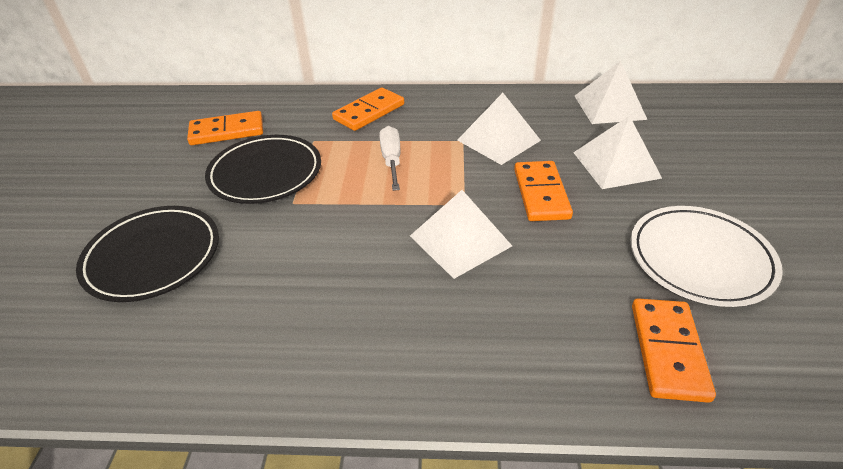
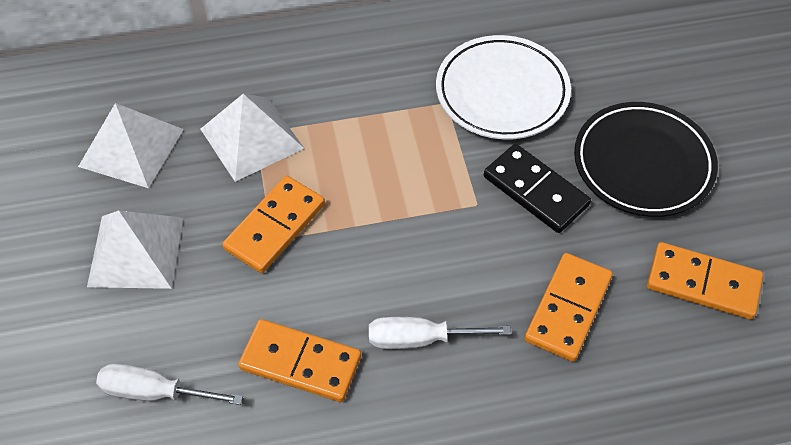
black domino: none = 0 -> [484,144,591,233] = 1
black plate: [76,206,219,302] [205,135,321,204] = 2 -> [574,102,718,217] = 1
white pyramid: [410,190,512,279] [457,93,541,165] [573,115,662,189] [575,61,647,124] = 4 -> [78,103,184,188] [87,210,183,289] [201,94,304,182] = 3
white screwdriver: [379,126,401,191] = 1 -> [96,364,243,405] [369,317,511,349] = 2

